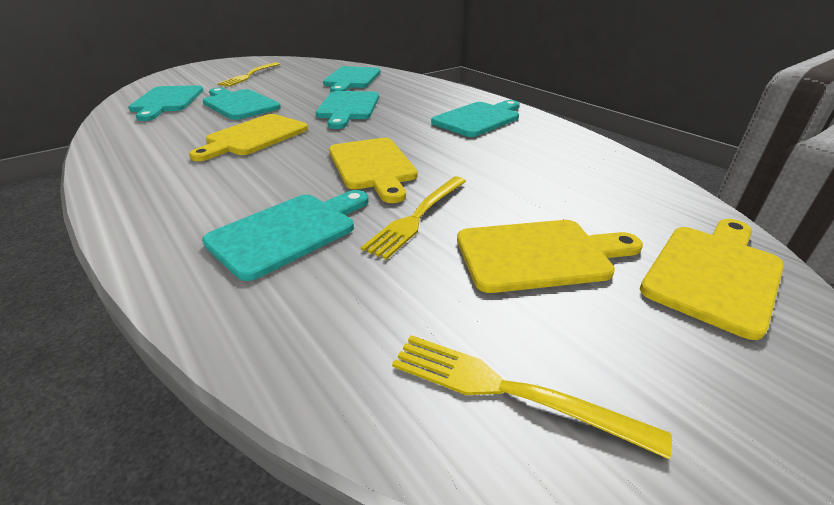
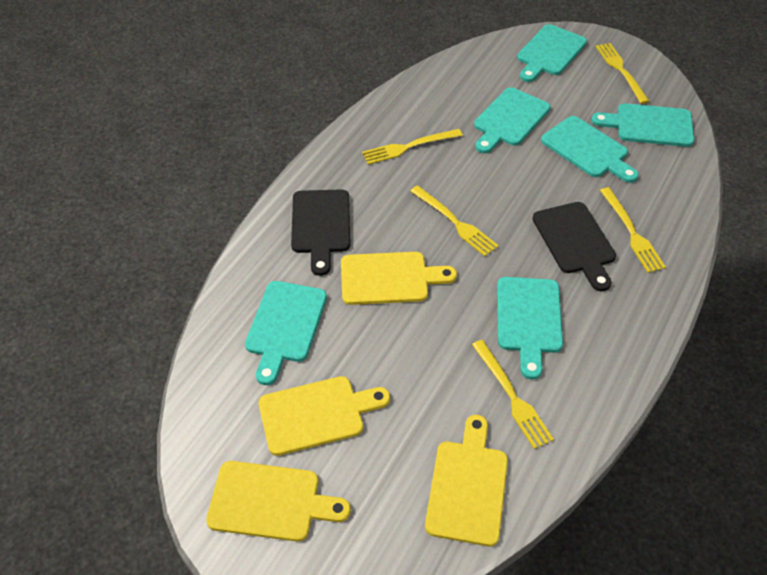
black cutting board: none = 0 -> [291,189,350,276] [532,202,616,291] = 2
yellow fork: [217,62,280,87] [361,177,466,260] [392,335,672,460] = 3 -> [362,129,463,165] [410,185,499,256] [472,340,554,449] [596,43,649,104] [600,187,666,273] = 5

